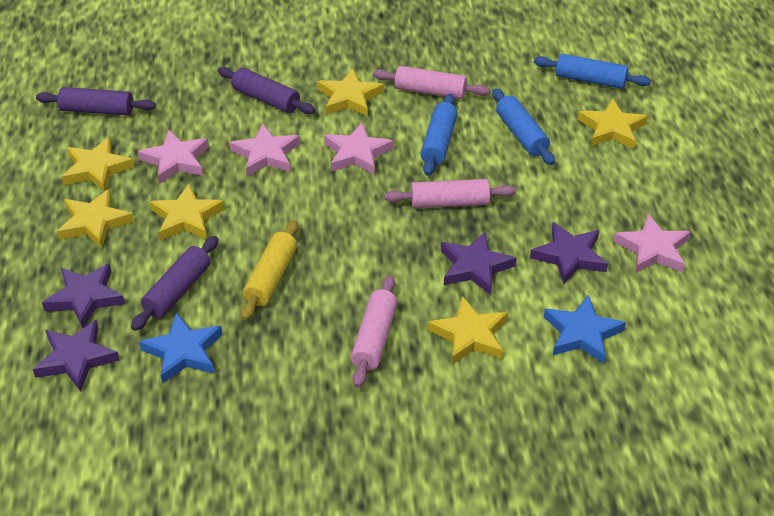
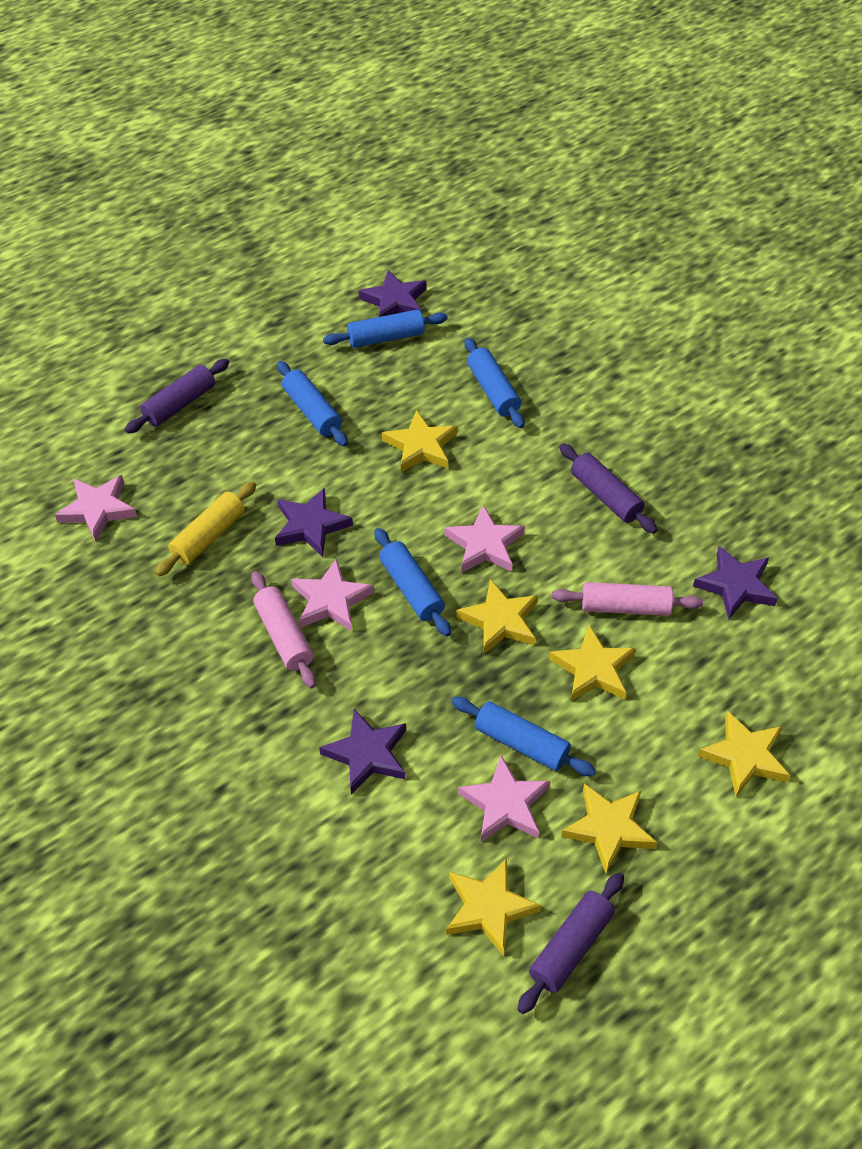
blue rolling pin: [421,94,458,176] [493,88,555,165] [534,54,651,89] = 3 -> [277,361,348,446] [323,309,448,348] [374,528,451,636] [451,697,596,776] [465,338,525,428] = 5
blue star: [139,313,222,383] [544,295,626,364] = 2 -> none = 0
pink rolling pin: [351,275,398,388] [373,66,490,99] [384,179,516,208] = 3 -> [251,571,316,688] [552,582,703,616] = 2

